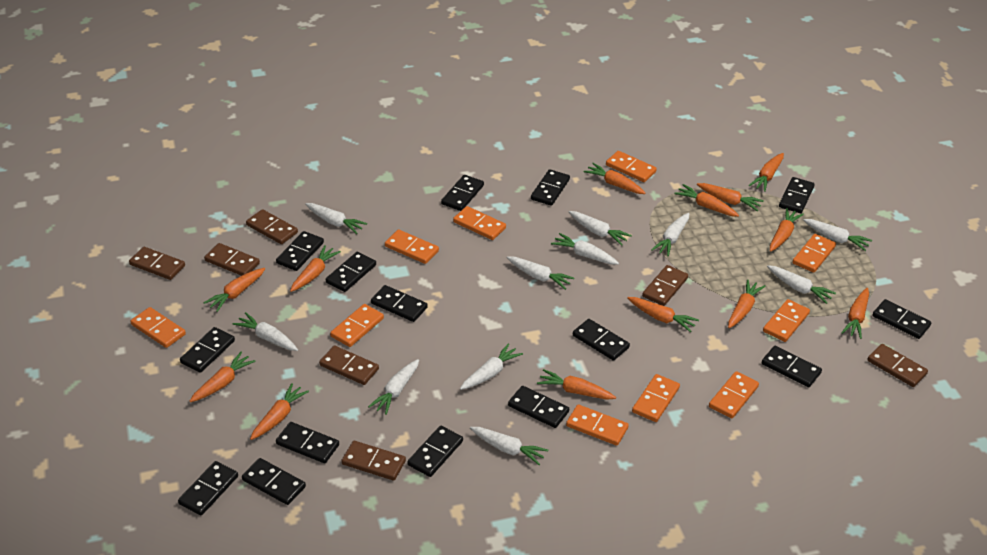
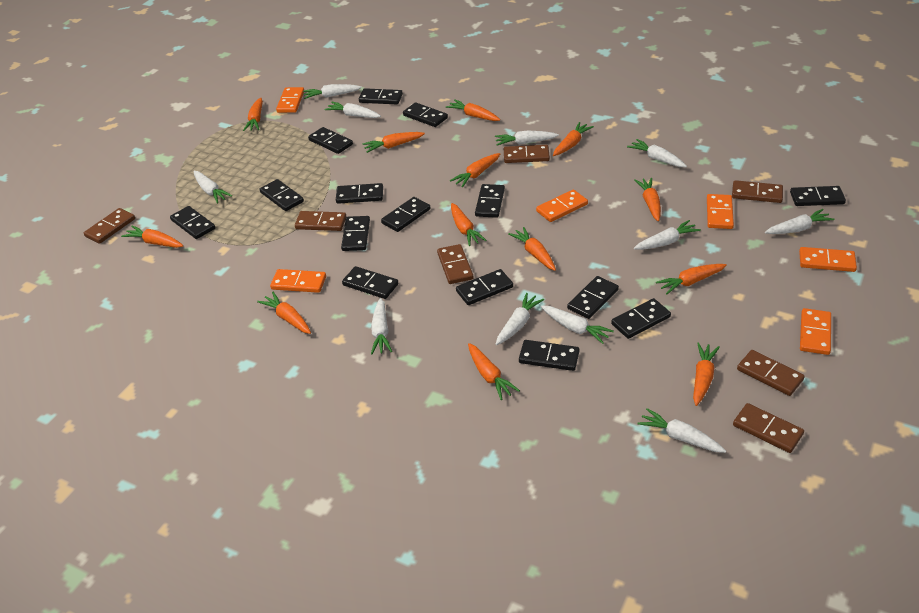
orange domino: [130,307,186,348] [330,304,384,347] [385,229,439,264] [453,206,506,240] [566,404,629,446] [606,151,657,182] [632,374,680,422] [709,371,759,418] [763,299,810,342] [792,234,836,273] = 10 -> [270,269,326,293] [276,87,304,113] [536,189,588,222] [707,194,734,229] [799,247,857,272] [800,308,831,355] = 6

